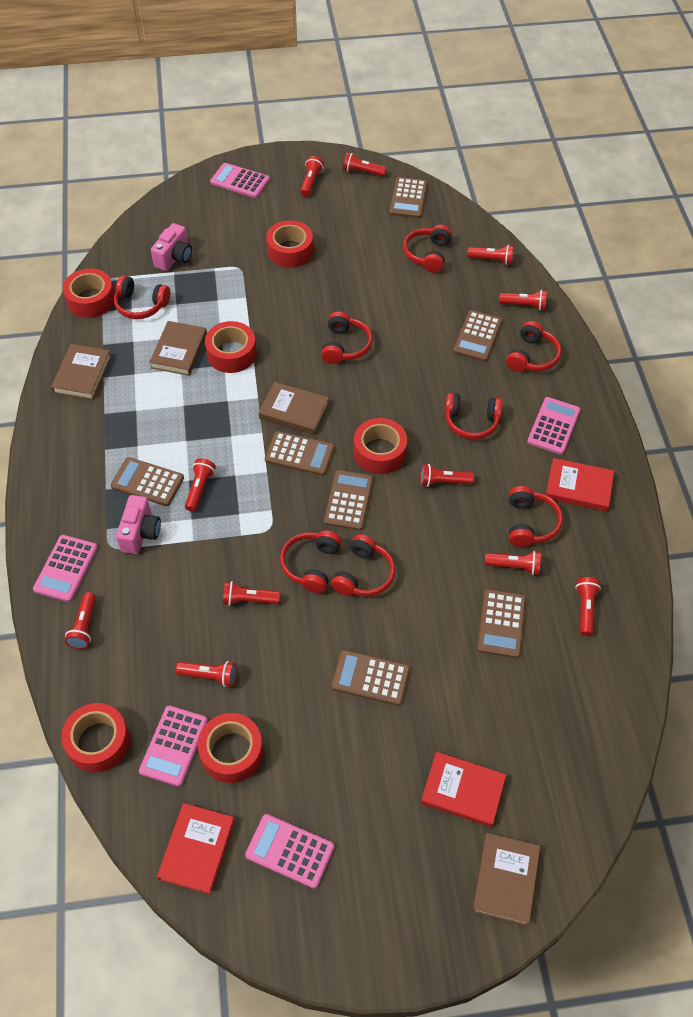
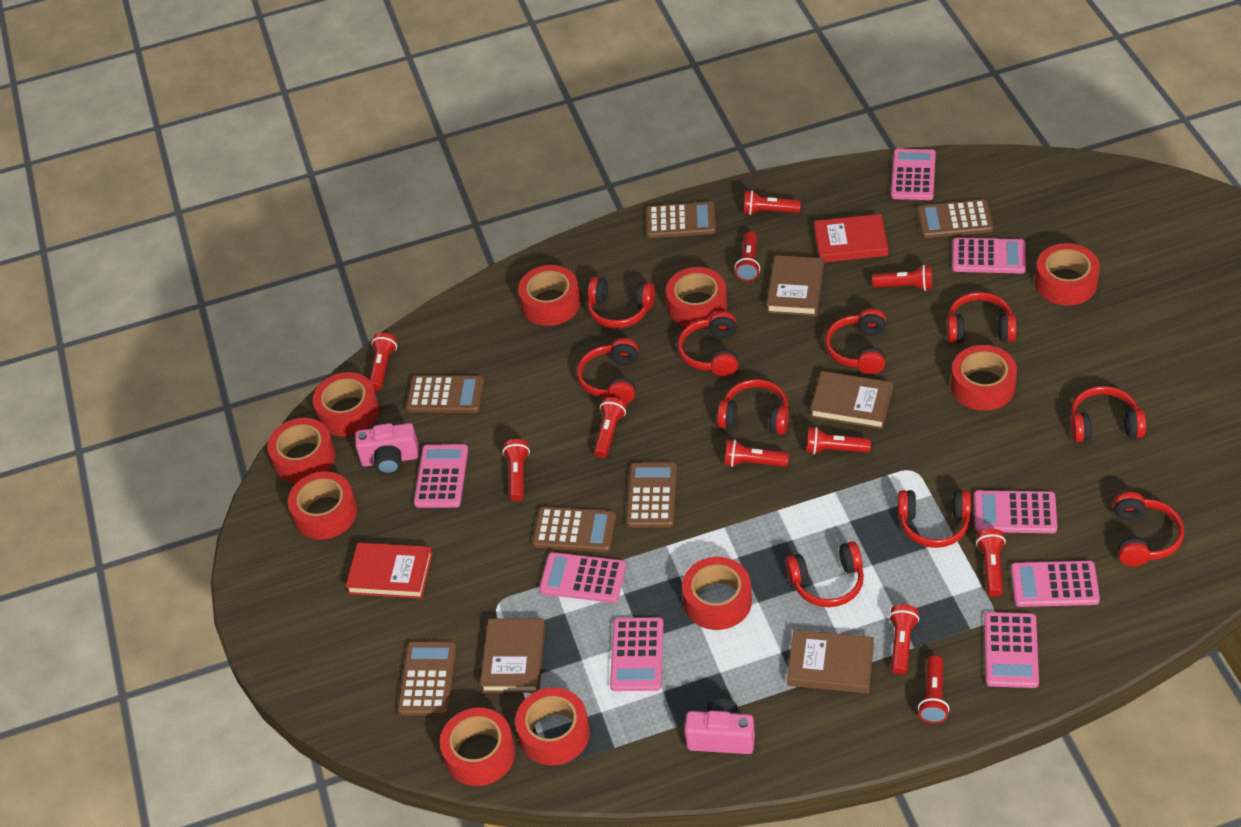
brown calculator: [111,457,184,506] [265,431,335,476] [324,470,373,531] [331,650,410,706] [389,177,428,218] [453,310,502,362] [477,589,526,658] = 7 -> [397,642,457,716] [406,375,484,413] [532,507,616,552] [626,462,677,527] [646,202,716,238] [917,199,993,238] = 6
pink calculator: [33,535,98,602] [139,705,208,787] [210,163,270,198] [245,814,334,889] [527,397,580,455] = 5 -> [414,444,468,508] [539,552,626,603] [610,617,663,691] [891,149,936,200] [952,238,1026,274] [974,490,1057,533] [984,612,1039,688] [1011,561,1100,607] = 8
red book: [157,803,235,895] [421,752,506,827] [546,458,614,512] = 3 -> [346,543,433,599] [814,214,888,263] = 2
red headphones: [114,275,170,319] [280,530,342,593] [321,312,373,364] [331,534,395,597] [403,225,452,273] [445,393,503,439] [506,321,561,372] [509,486,563,547] = 8 -> [577,338,638,404] [588,277,655,328] [678,311,738,376] [717,379,789,435] [785,542,864,607] [825,308,886,374] [898,490,972,548] [947,292,1017,343] [1070,386,1146,442] [1114,492,1184,566] = 10
red tape: [61,703,130,773] [63,268,115,318] [198,713,263,783] [205,321,256,373] [266,220,313,268] [354,418,407,474] = 6 -> [267,418,336,483] [288,472,357,540] [313,372,379,436] [440,708,516,786] [515,687,590,766] [518,265,580,326] [666,267,727,327] [682,557,752,630] [951,345,1017,411] [1035,243,1100,306] = 10

